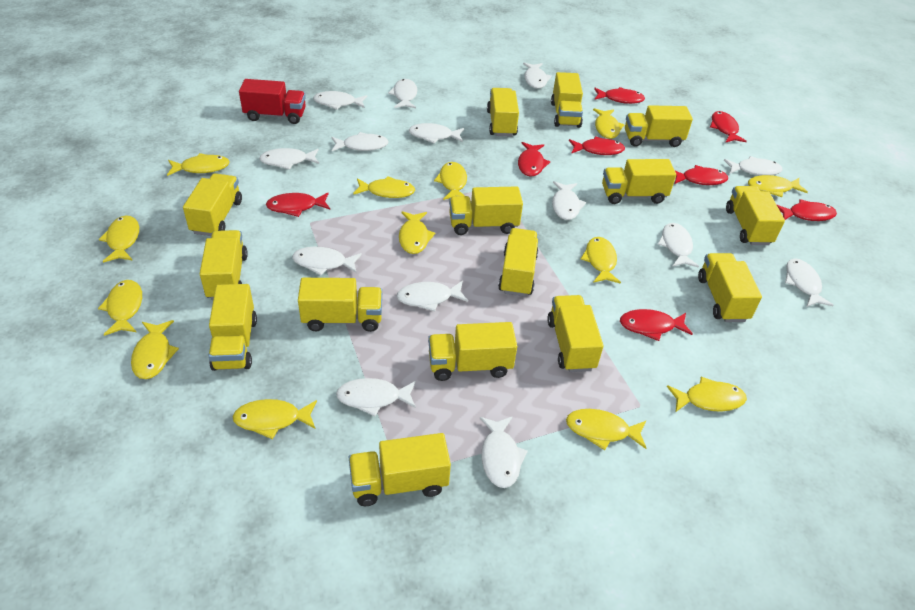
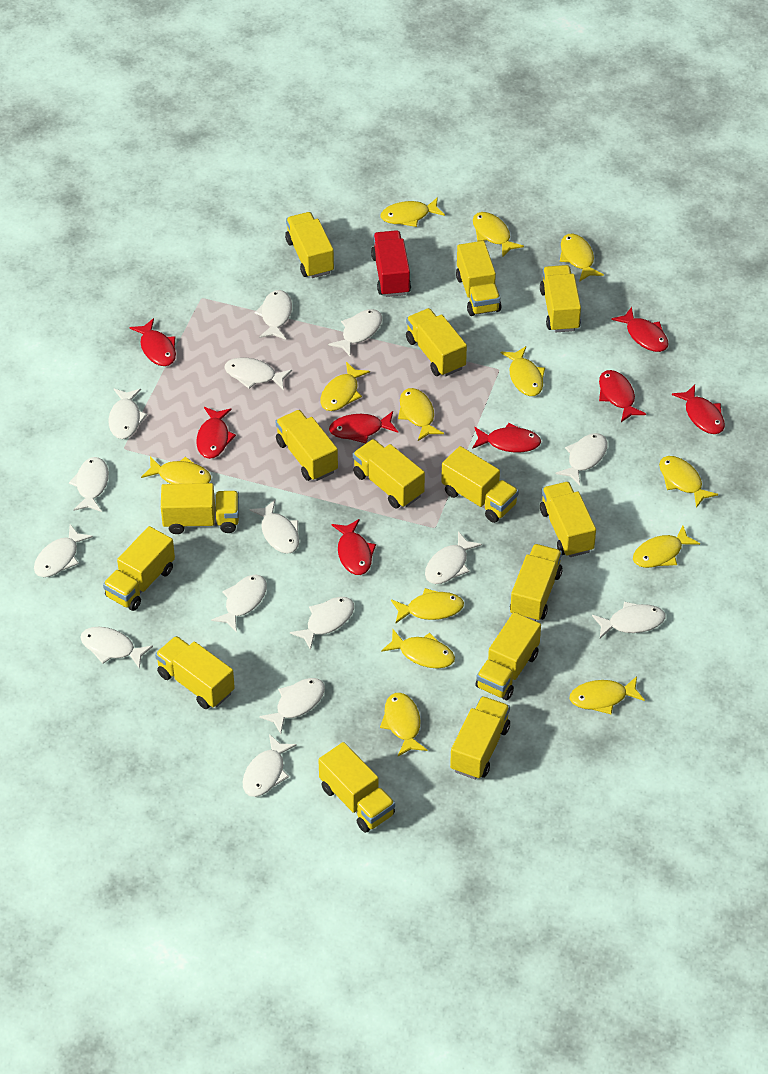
white fish: [259,148,319,170] [292,247,362,275] [313,91,367,110] [332,132,389,151] [336,378,416,416] [388,79,417,108] [396,281,468,311] [409,123,464,144] [480,416,528,488] [523,63,552,89] [552,181,586,220] [658,223,699,268] [724,156,782,175] [785,258,833,307] = 14 -> [34,525,93,577] [69,457,109,512] [80,627,153,669] [109,389,147,439] [211,574,267,633] [224,358,292,390] [243,734,297,797] [249,500,299,554] [254,290,292,340] [259,678,325,734] [290,597,354,650] [328,309,382,356] [425,531,482,584] [555,433,608,485] [592,602,665,638] = 15

